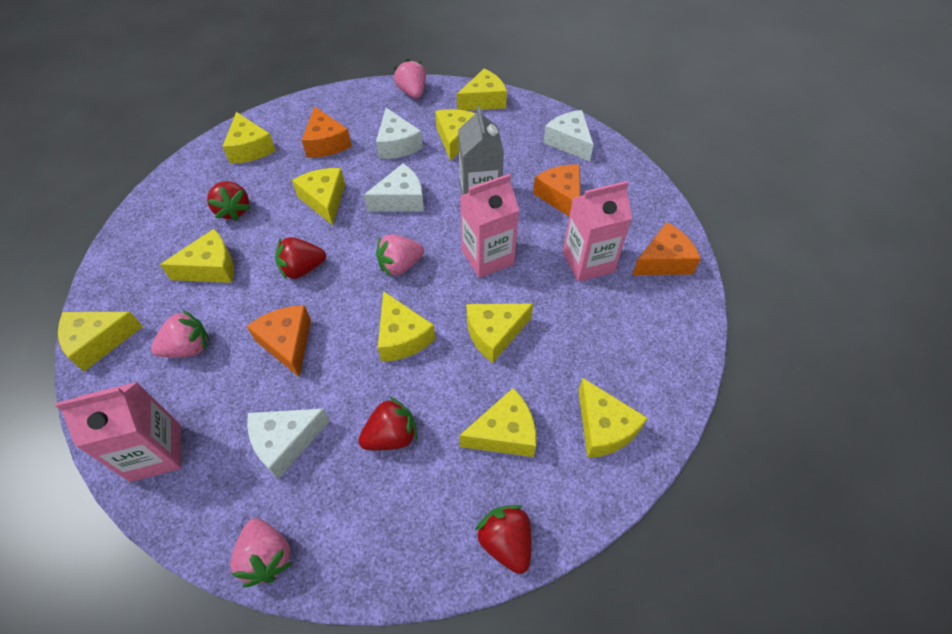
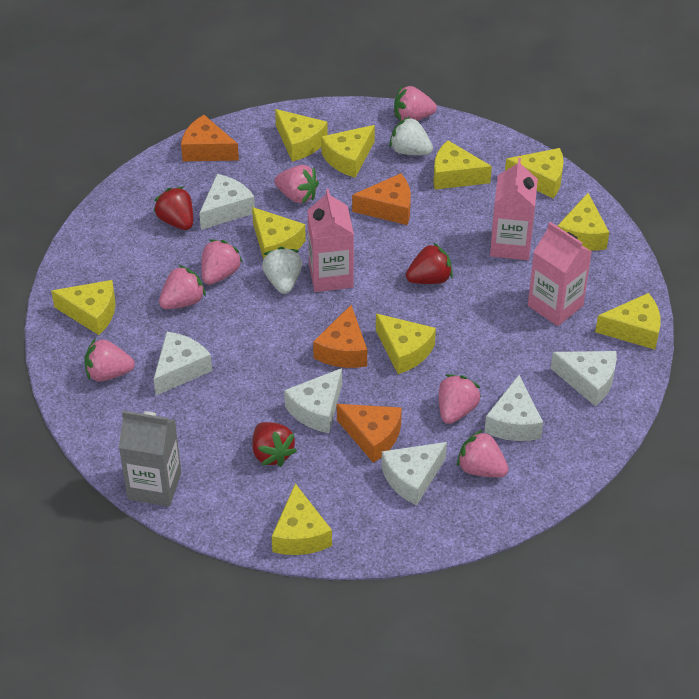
pink strawberry: [151,310,209,358] [230,518,293,587] [376,234,424,277] [394,59,426,99] = 4 -> [84,339,135,381] [159,265,206,309] [201,239,243,285] [274,165,319,203] [394,86,437,121] [439,374,481,424] [457,430,509,477] = 7
red strawberry: [207,181,250,221] [275,237,326,280] [358,397,417,450] [475,505,531,574] = 4 -> [153,187,193,230] [252,422,297,467] [406,242,453,284] = 3
white cheese: [247,409,330,479] [364,164,424,211] [376,108,423,159] [543,110,594,162] = 4 -> [154,332,212,395] [199,174,255,230] [284,368,342,433] [381,442,447,505] [485,375,543,441] [551,351,617,406] = 6
white strawberry: none = 0 -> [262,247,302,294] [389,117,433,155] = 2

